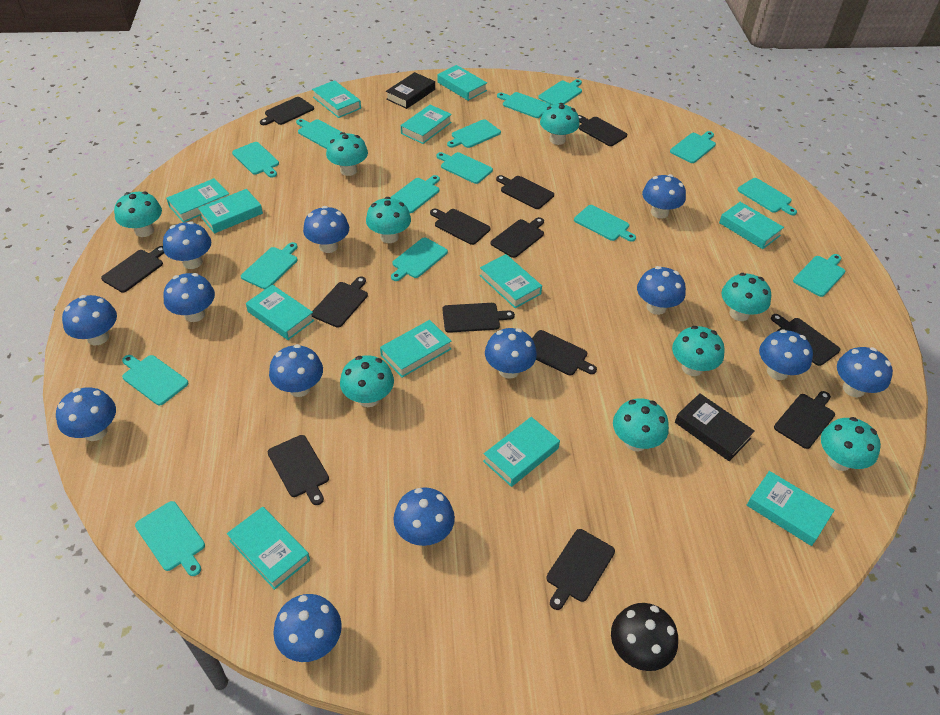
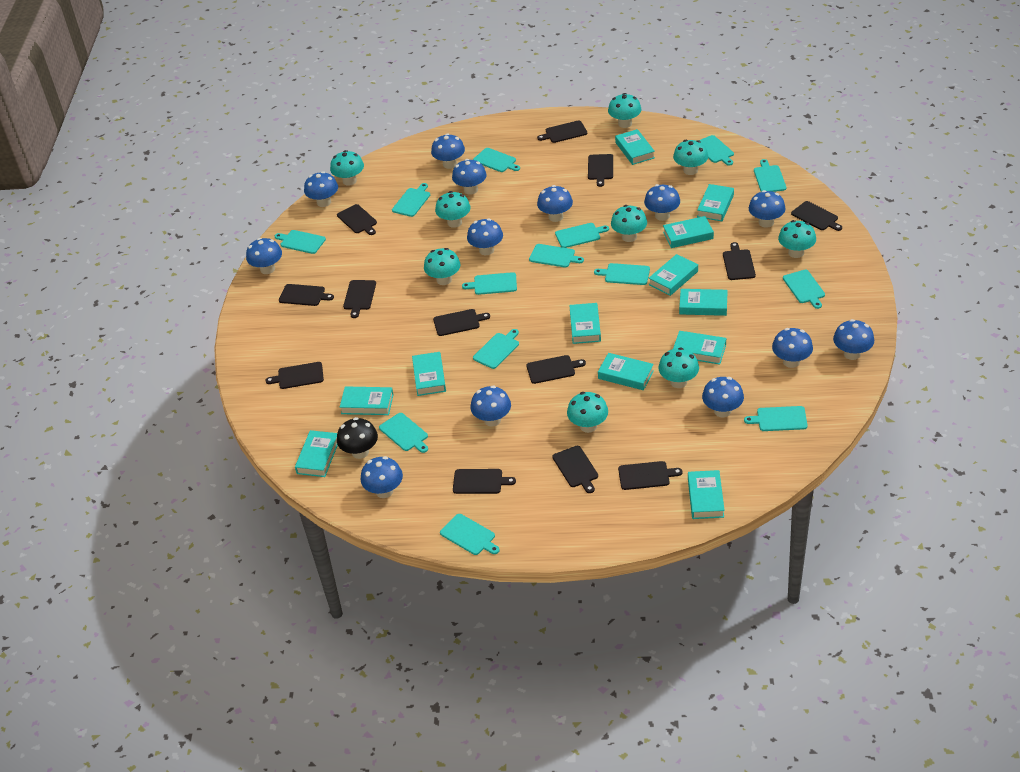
black book: [386,72,435,109] [675,393,755,461] = 2 -> none = 0
turquoise cutting board: [122,355,188,405] [135,501,205,576] [232,142,279,177] [241,242,298,289] [296,119,341,149] [390,175,440,213] [391,237,448,281] [436,152,493,184] [447,119,501,148] [497,92,551,118] [538,79,582,105] [574,205,636,242] [670,131,716,163] [737,178,797,215] [793,254,845,297] = 15 -> [275,230,326,254] [379,413,428,453] [392,183,430,217] [440,514,500,555] [462,272,517,295] [473,148,520,172] [473,329,519,369] [529,244,584,268] [555,223,609,248] [594,263,650,285] [699,135,734,166] [744,406,808,431] [754,159,786,192] [783,270,825,309] = 14

